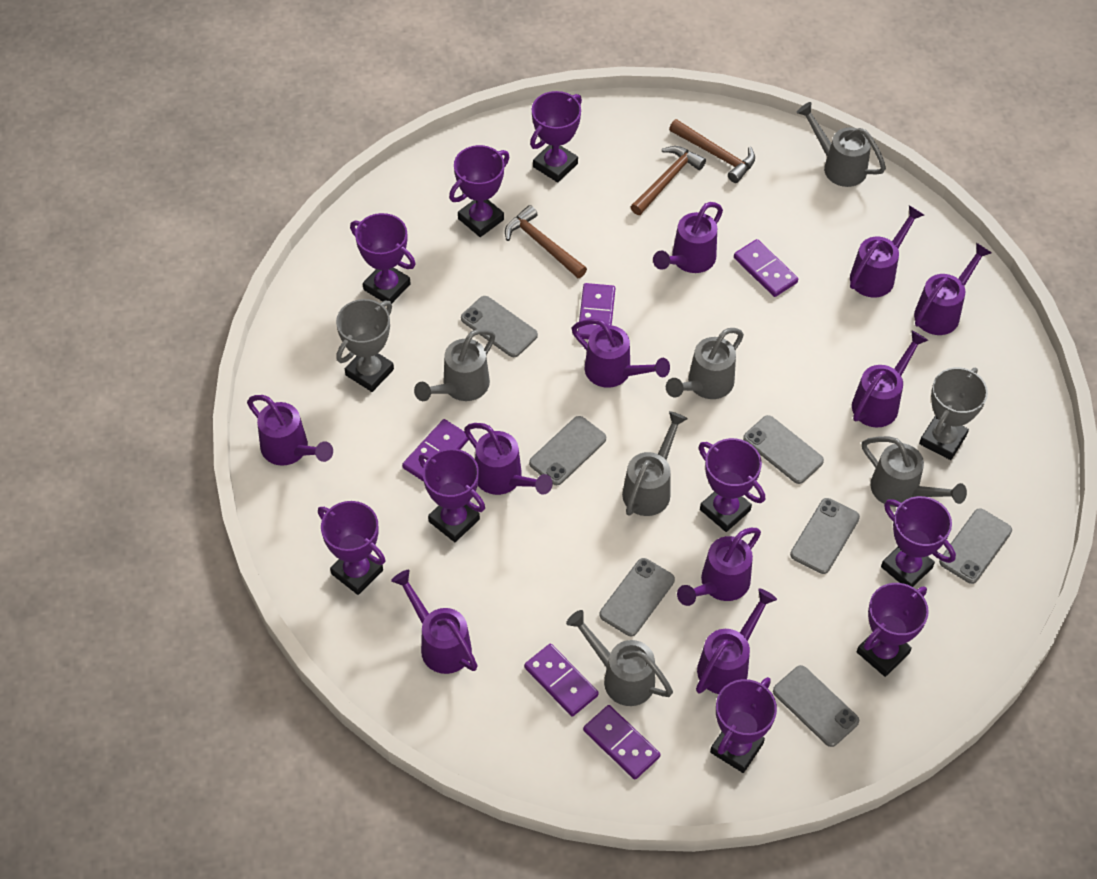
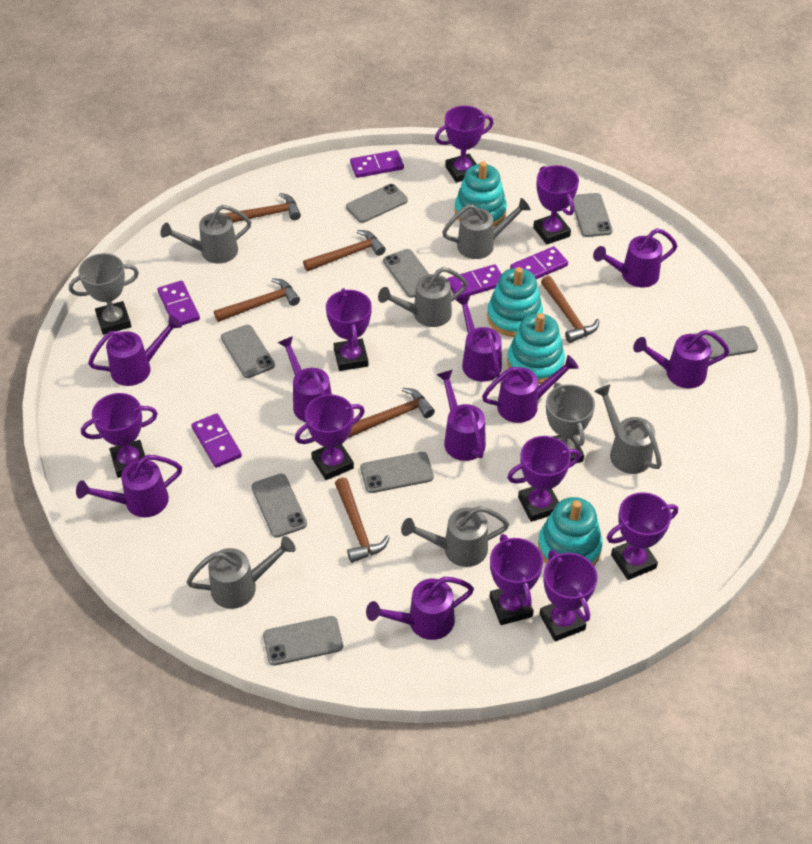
brown hammer: [505,205,587,278] [631,146,706,215] [669,119,755,183] = 3 -> [214,278,300,322] [224,193,301,223] [303,230,386,272] [335,478,390,563] [348,388,435,438] [541,276,600,343] = 6
grey phone: [461,296,538,357] [529,416,606,485] [600,558,675,636] [743,415,824,484] [773,665,859,747] [790,498,860,574] [939,508,1012,584] = 7 -> [221,325,275,378] [251,474,307,538] [263,616,343,666] [346,184,408,223] [360,452,434,493] [383,249,429,298] [573,193,613,237] [695,326,758,360] = 8
purple watering can: [247,395,333,466] [391,570,478,674] [464,423,553,495] [572,319,670,388] [653,202,723,273] [677,528,761,606] [696,588,777,694] [850,205,924,298] [852,330,928,427] [914,243,992,335] = 10 -> [76,455,182,518] [88,315,182,386] [277,336,332,422] [366,577,474,640] [436,370,486,461] [455,295,502,382] [482,355,578,423] [593,228,677,287] [633,330,730,388] = 9
turquoise stacking toy: none = 0 -> [455,161,507,227] [487,267,543,337] [507,313,565,384] [538,497,603,565] = 4

